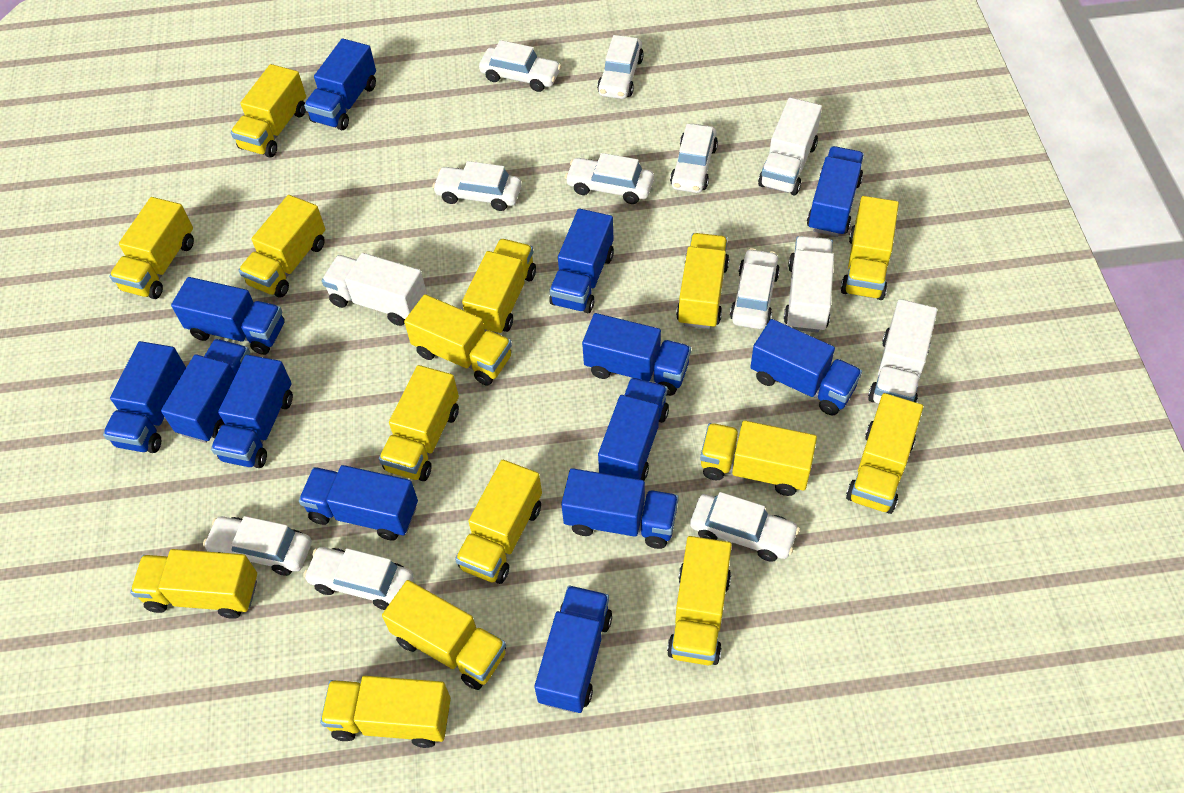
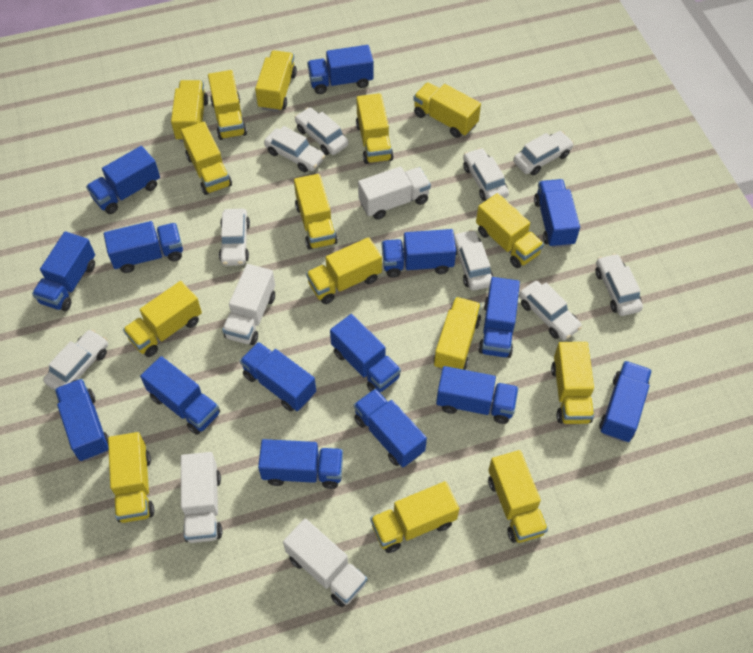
blue truck: [103,341,186,453] [161,339,250,443] [171,277,285,355] [211,355,293,468] [299,465,418,541] [304,39,376,130] [534,585,612,713] [549,209,614,313] [561,468,679,549] [582,313,691,396] [598,378,669,480] [750,319,862,415] [807,146,864,237] = 13 -> [32,232,95,311] [55,379,109,461] [86,146,160,214] [104,221,183,273] [140,356,220,435] [240,342,316,412] [258,439,343,489] [307,45,374,94] [330,314,401,392] [354,388,427,467] [382,229,456,278] [436,366,519,424] [478,277,520,358] [534,179,580,248] [599,361,652,442] = 15

